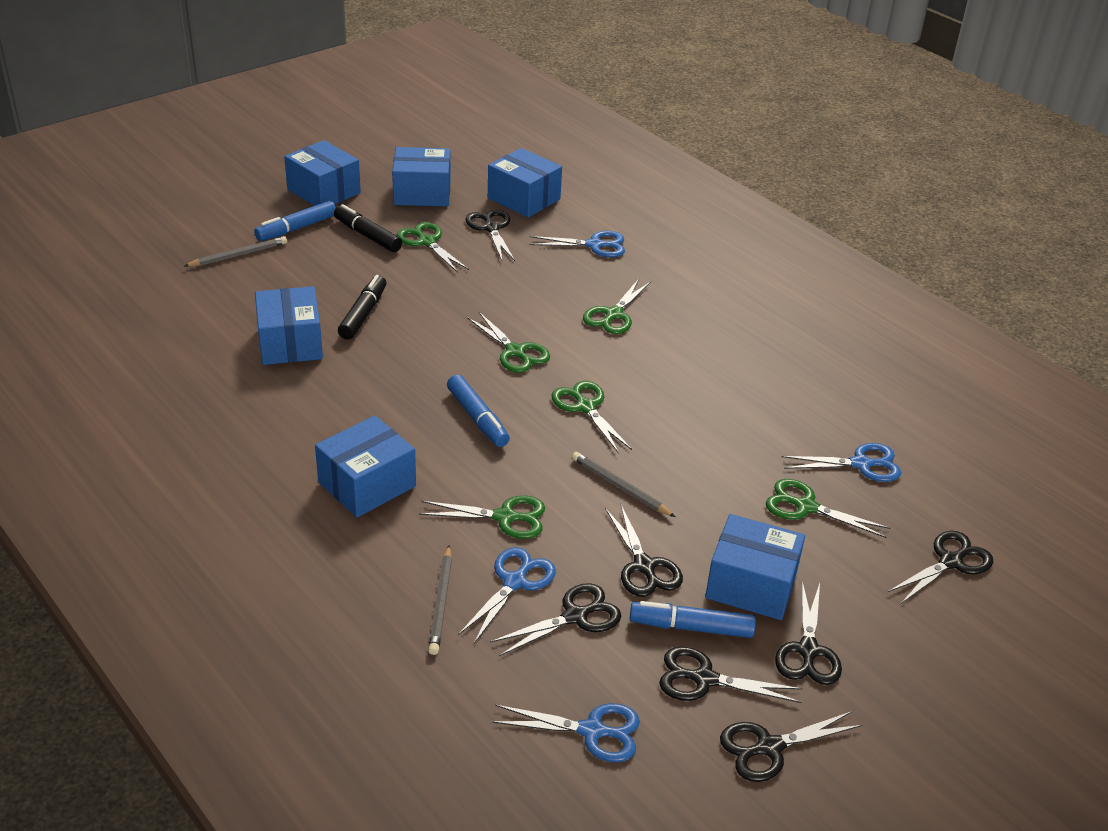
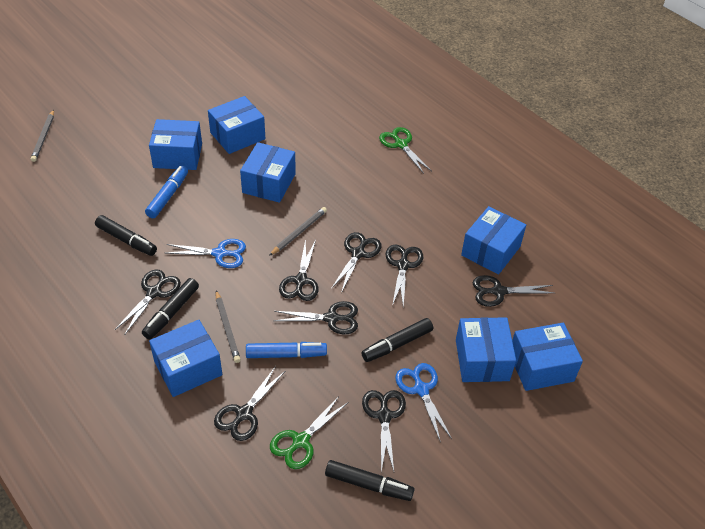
black marker: [334,204,402,252] [338,275,386,340] = 2 -> [95,215,157,256] [142,278,199,339] [325,460,414,501] [361,318,433,362] = 4
black scissors: [465,210,515,261] [490,583,621,656] [605,505,683,597] [659,646,802,703] [720,711,862,782] [775,581,842,685] [888,531,993,604] = 7 -> [115,269,181,334] [214,366,286,441] [274,301,358,334] [279,239,318,301] [331,232,382,293] [362,390,406,472] [386,244,423,307] [473,275,554,307] = 8
blue box: [255,286,323,365] [284,140,361,206] [315,415,416,518] [392,147,451,206] [488,148,562,218] [705,514,805,620] = 6 -> [149,119,202,170] [149,320,223,397] [208,96,265,154] [240,142,296,203] [456,317,516,382] [461,206,526,275] [512,323,583,391] = 7
blue marker: [254,201,336,241] [447,375,510,447] [630,601,756,638] = 3 -> [145,166,188,218] [246,342,327,358] = 2
blue scissors: [459,547,556,643] [492,703,640,762] [529,231,625,257] [781,443,901,482] = 4 -> [166,239,246,268] [396,363,452,442] = 2
green scissors: [397,222,469,273] [419,496,545,539] [467,312,550,373] [551,381,632,453] [583,279,651,334] [766,479,890,538] = 6 -> [270,396,347,469] [379,127,432,174] = 2

